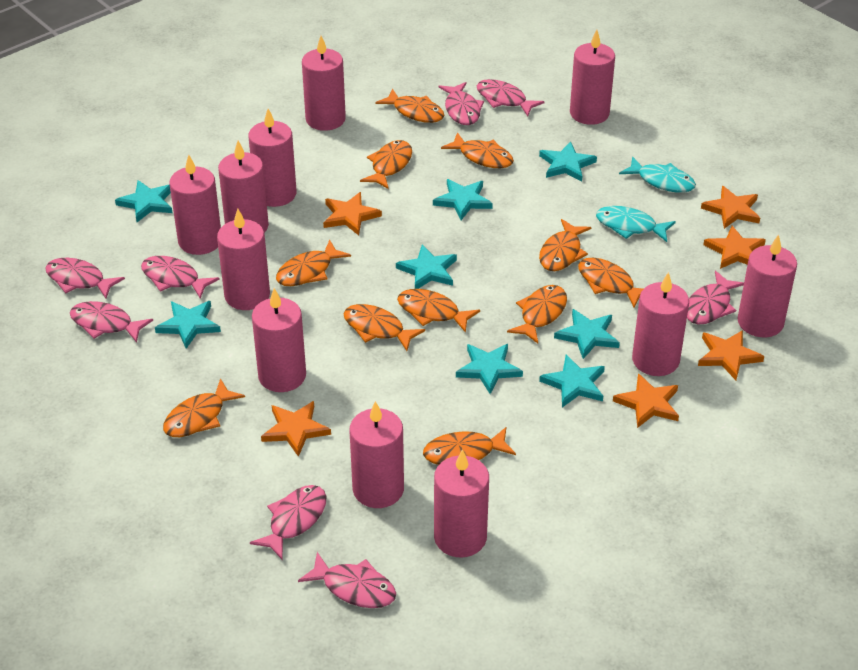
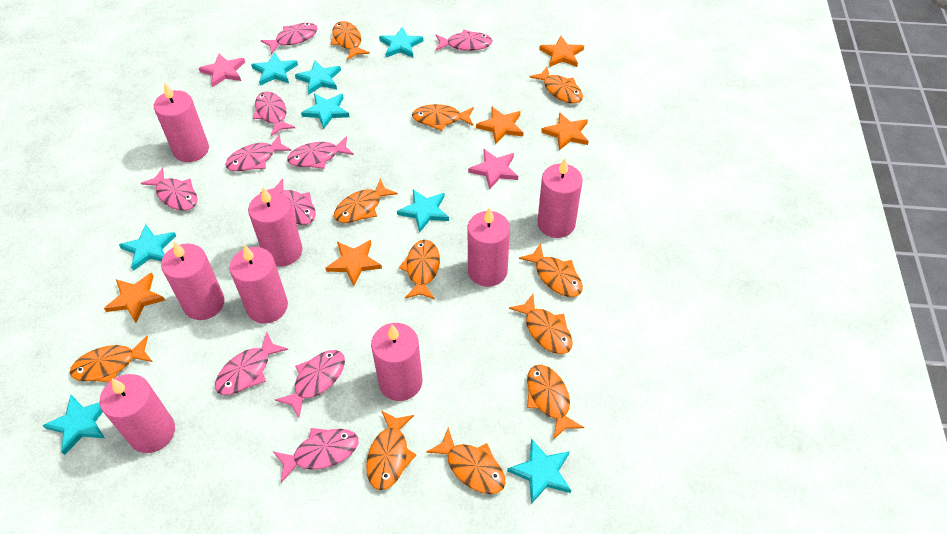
orange star: [261,401,331,457] [323,192,382,235] [613,374,679,428] [698,330,764,380] [701,186,760,229] [703,226,766,269] = 6 -> [104,273,165,323] [325,240,382,286] [476,107,523,144] [539,36,584,67] [541,112,589,150] = 5
pink candle: [170,155,221,255] [217,209,270,310] [218,141,269,233] [248,109,297,207] [252,288,306,392] [302,36,346,131] [349,401,404,508] [434,449,489,557] [570,30,615,125] [632,272,689,376] [738,234,797,337] = 11 -> [100,374,175,453] [154,82,209,162] [161,242,224,320] [229,245,288,324] [248,187,302,266] [371,323,422,401] [468,207,510,287] [537,159,583,238] = 8
pink fish: [46,258,125,298] [70,301,153,343] [141,256,219,299] [250,485,327,559] [298,552,396,608] [438,82,484,125] [477,79,545,116] [687,271,744,325] = 8 -> [141,168,198,211] [215,331,288,395] [225,134,291,171] [253,92,295,136] [260,178,316,225] [261,23,318,54] [273,428,358,483] [275,350,345,418] [287,136,354,169] [436,30,493,51] = 10
pink star: none = 0 -> [199,54,245,87] [468,149,518,189] = 2
turquoise fish: [596,206,676,242] [619,156,696,193] = 2 -> none = 0

